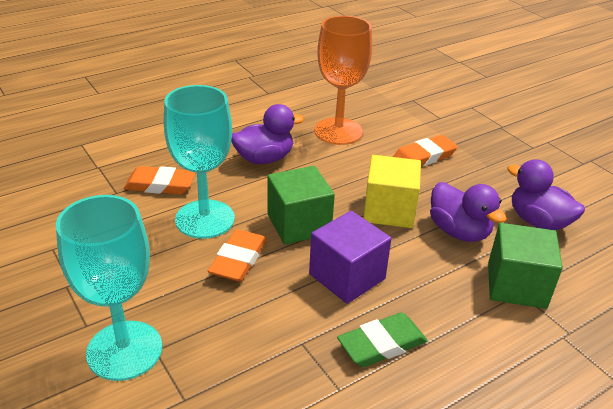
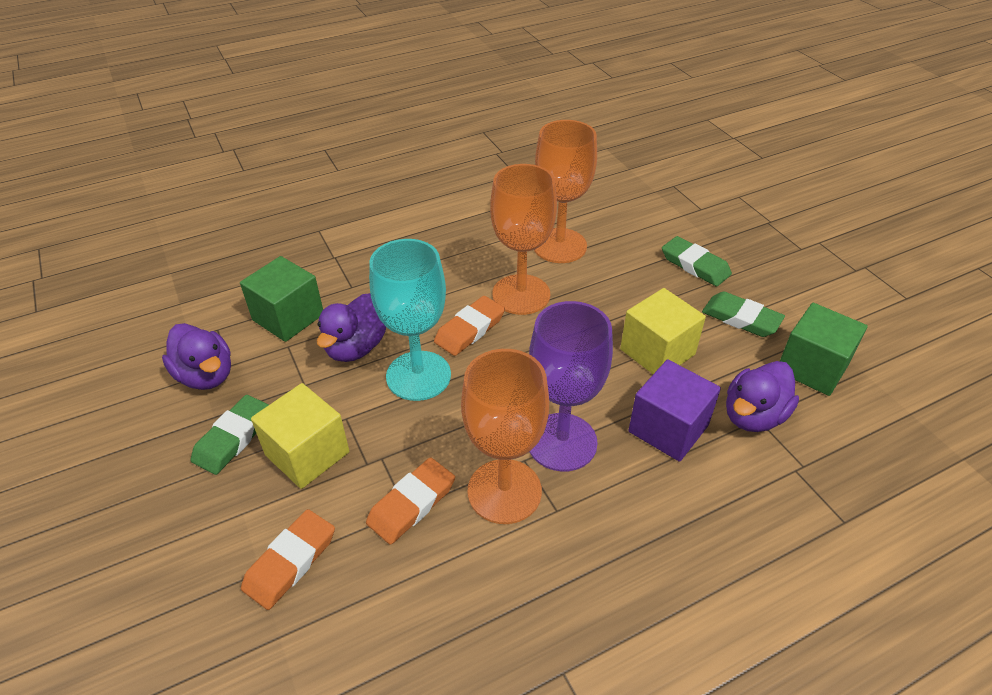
green eraser: [337,312,428,367] = 1 -> [191,395,269,475] [662,236,732,287] [702,292,785,337] = 3
orange goblet: [314,16,372,145] = 1 -> [461,349,549,524] [490,164,557,315] [534,120,597,263] = 3
purple goblet: none = 0 -> [529,301,613,472] = 1
turquoise goblet: [56,195,162,381] [164,85,235,239] = 2 -> [369,239,451,401] = 1
yellow cube: [363,155,421,228] = 1 -> [251,383,349,489] [620,288,706,374] = 2

